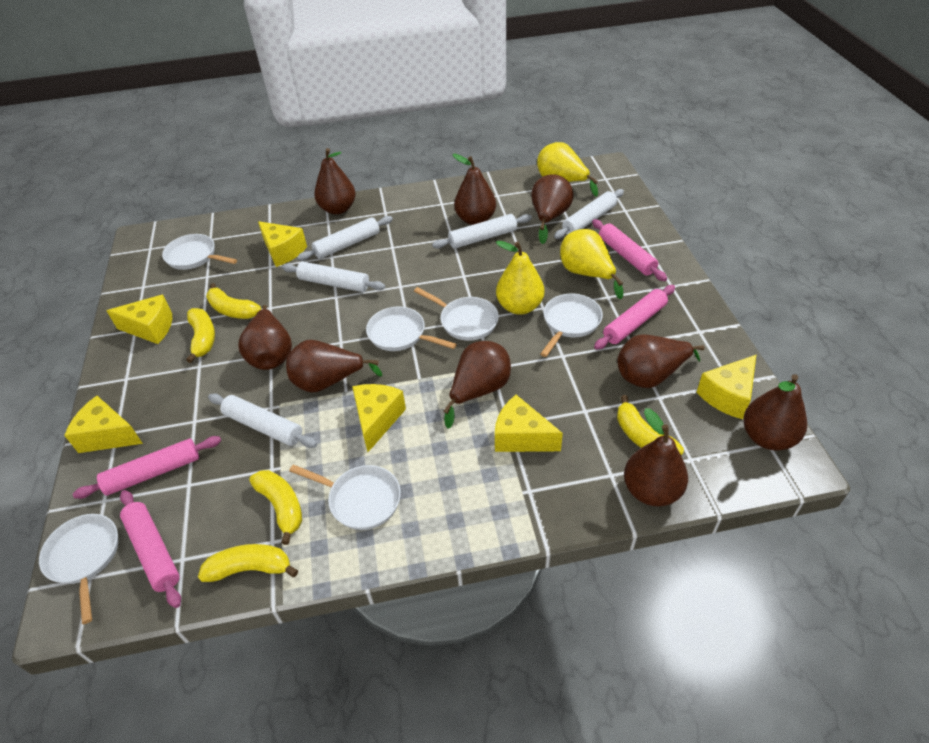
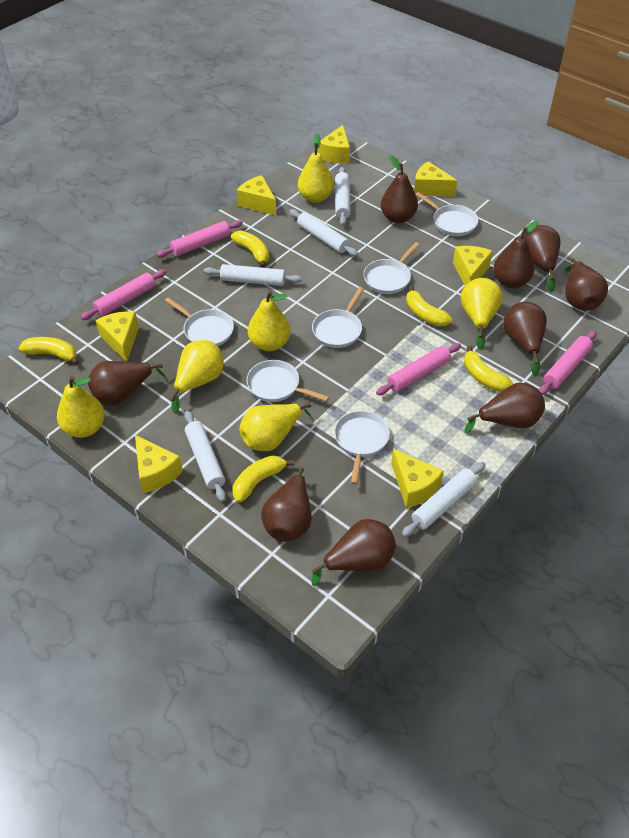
yellow cheese: [64,396,143,453] [107,295,172,344] [258,221,307,267] [352,384,406,452] [495,395,563,452] [697,355,756,419] = 6 -> [96,311,139,362] [135,435,183,493] [237,175,276,215] [318,125,350,164] [391,449,444,508] [414,161,457,197] [453,246,493,286] = 7
yellow pear: [496,241,544,315] [537,142,598,197] [560,229,623,299] = 3 -> [57,376,105,438] [170,340,223,414] [239,403,311,451] [248,291,291,351] [298,134,334,203] [461,278,503,350] = 6

